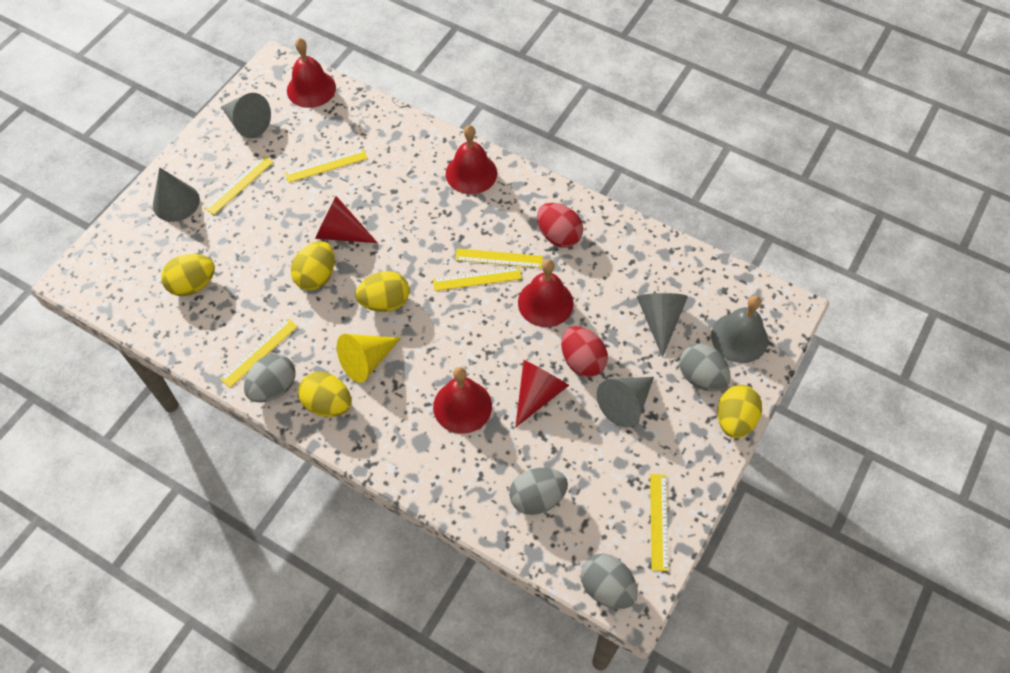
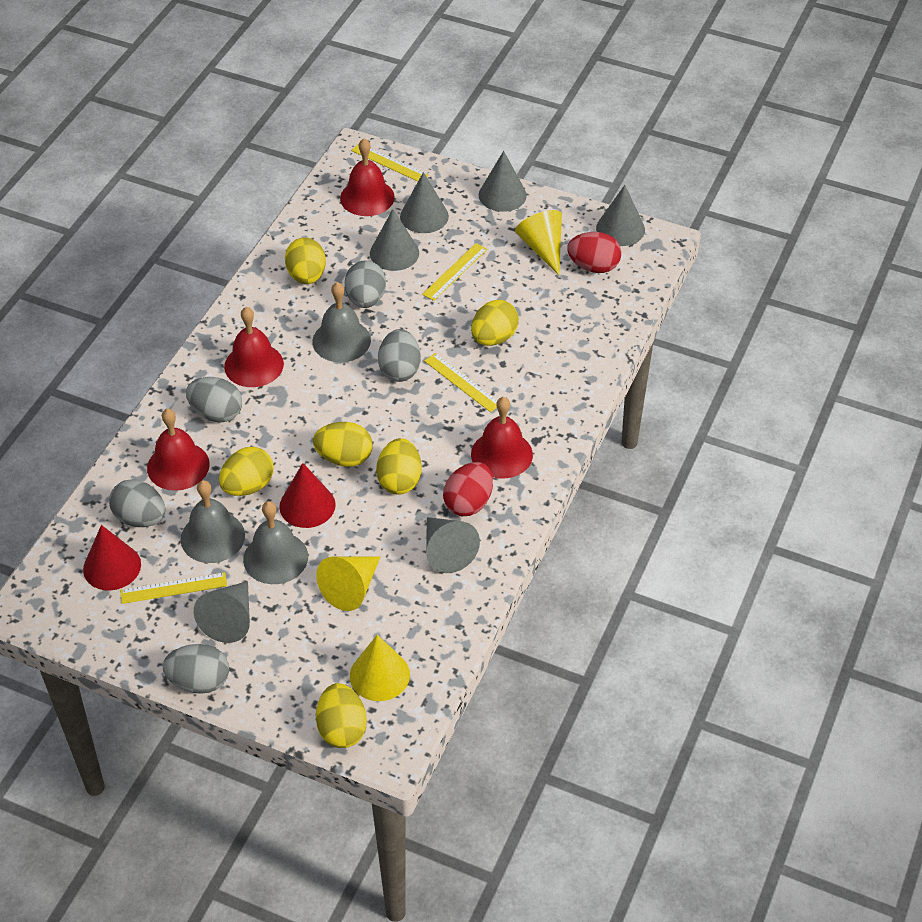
grey bell: [711,295,768,363] = 1 -> [181,480,245,563] [243,501,308,584] [312,282,371,362] = 3
grey cone: [153,167,200,222] [221,93,271,138] [597,377,654,427] [637,293,688,357] = 4 -> [194,581,250,643] [370,209,419,271] [400,172,449,233] [426,517,480,573] [479,151,527,212] [596,185,645,246] = 6
grey egg: [244,354,295,402] [509,468,568,515] [581,554,638,609] [679,343,731,391] = 4 -> [109,479,165,527] [163,644,229,694] [186,377,242,423] [345,260,386,308] [378,329,421,382] = 5
yellow cone: [337,334,401,383] = 1 -> [316,557,380,611] [350,635,410,701] [515,210,562,275] = 3
yellow egg: [161,254,215,296] [291,241,335,290] [298,372,351,417] [355,271,409,312] [717,385,762,438] = 5 -> [219,447,273,496] [285,238,326,284] [313,422,372,467] [316,683,367,748] [376,438,422,495] [471,300,519,346] = 6
yellow ruler: [204,156,273,215] [220,318,298,388] [285,149,368,183] [433,267,522,291] [455,248,543,268] [650,474,668,571] = 6 -> [120,572,227,604] [351,143,428,181] [422,243,487,301] [424,353,497,412] = 4

